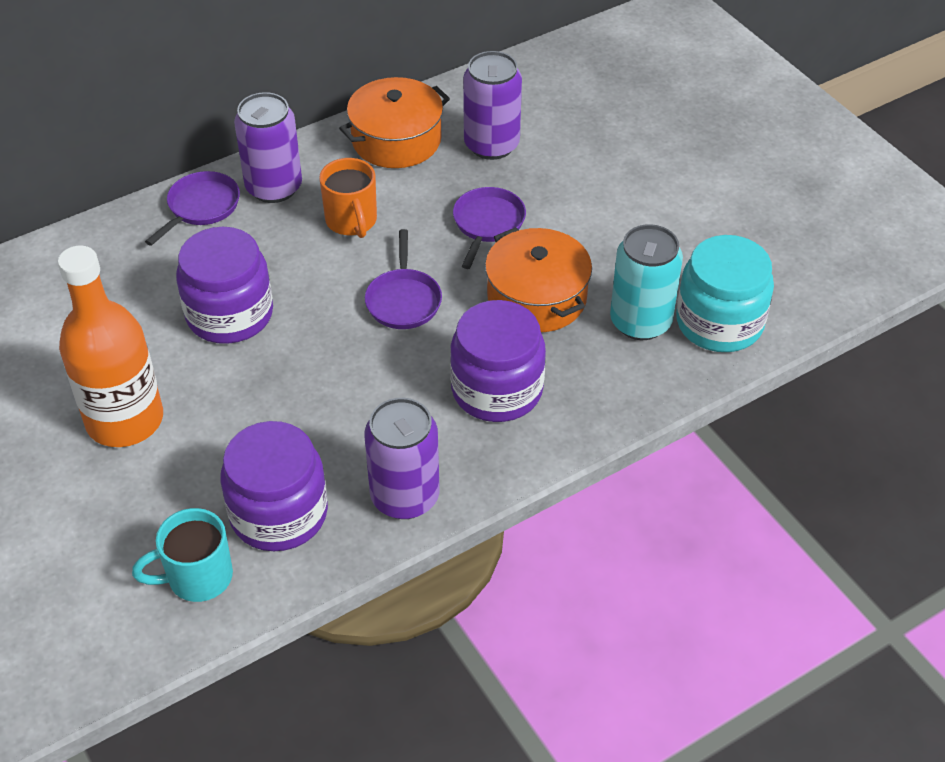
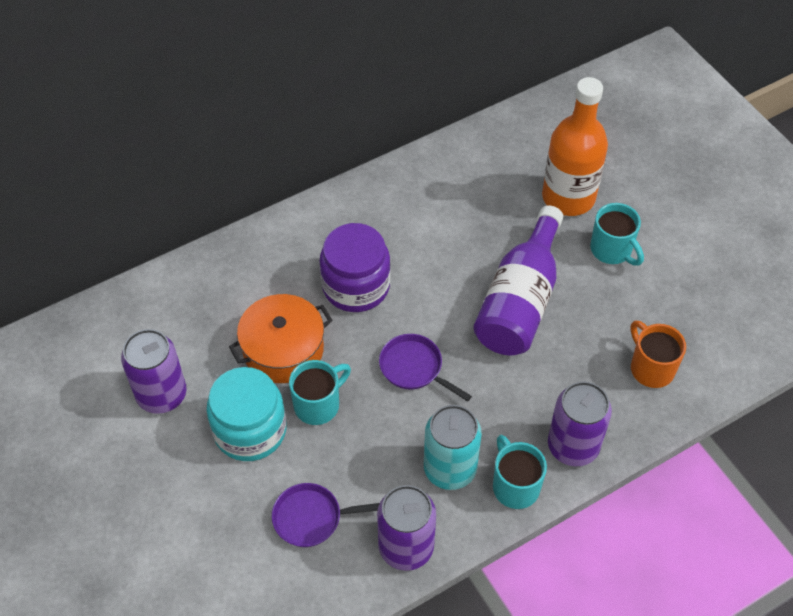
orange pot: [339,77,450,168] [485,227,592,332] = 2 -> [229,294,333,383] = 1
purple bottle: none = 0 -> [473,205,563,355] = 1
purple jar: [176,227,273,344] [221,421,328,551] [450,300,546,422] = 3 -> [320,223,391,312] = 1
purple pan: [145,171,240,246] [365,229,442,329] [453,187,526,269] = 3 -> [272,483,380,547] [379,334,472,402] = 2
turquoise mug: [132,508,233,602] = 1 -> [289,360,351,425] [493,435,547,509] [590,203,644,266] = 3

